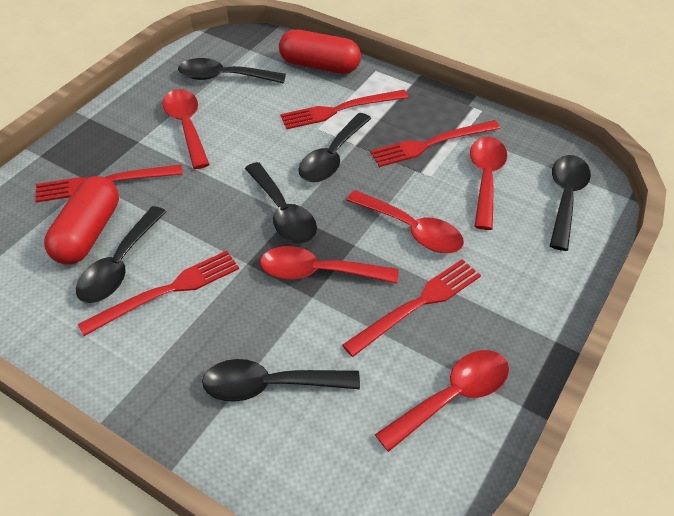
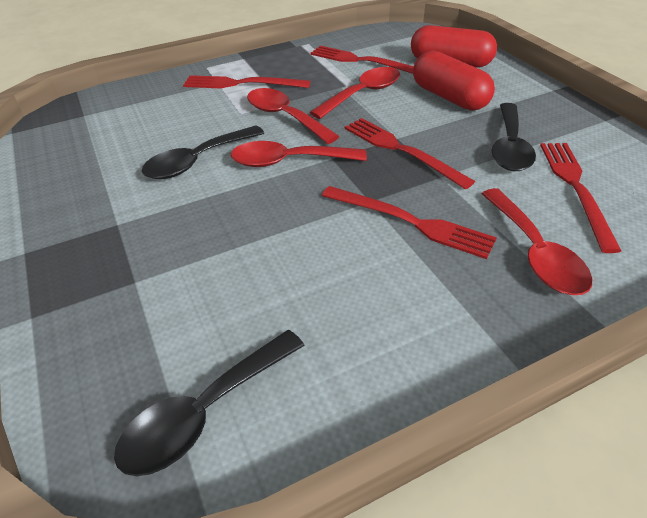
black spoon: [76,206,166,303] [178,58,286,84] [202,359,360,402] [245,162,317,243] [299,113,371,182] [550,155,591,251] = 6 -> [114,330,305,476] [142,125,264,179] [492,103,536,171] = 3
red spoon: [163,89,210,169] [260,246,398,284] [346,190,464,253] [375,350,509,452] [470,137,507,230] = 5 -> [231,141,367,167] [247,88,340,144] [310,67,400,119] [481,188,592,295] = 4

